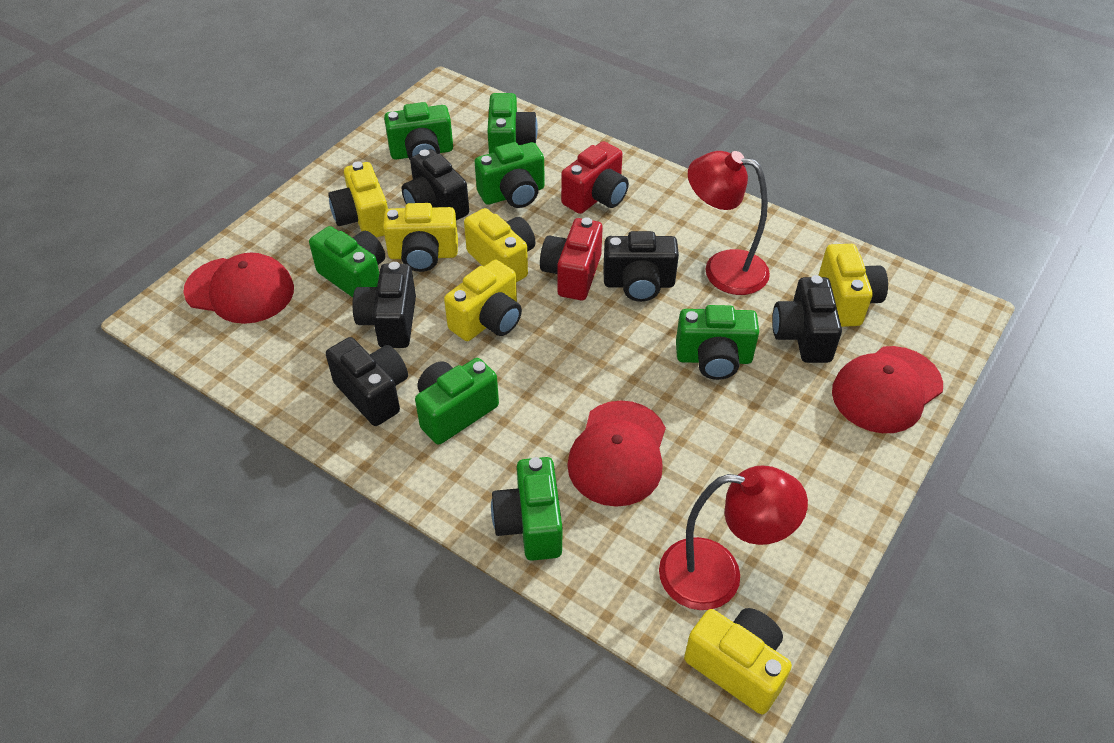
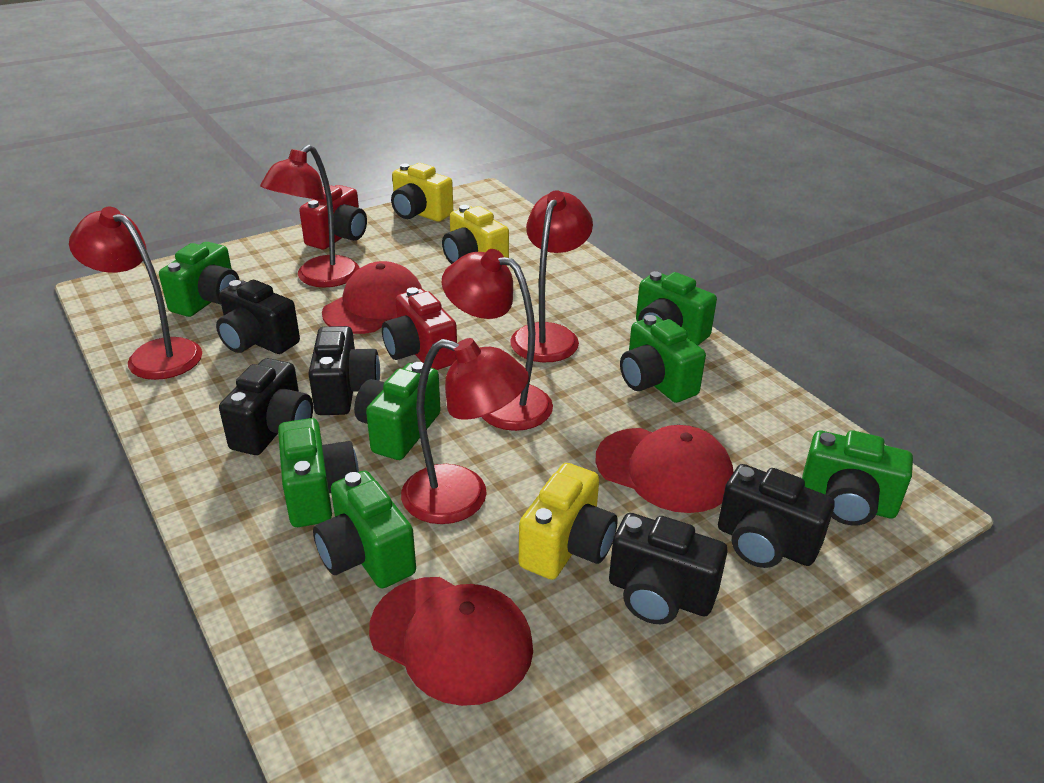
red lamp: [659,465,808,610] [688,151,770,295] = 2 -> [69,207,202,380] [260,145,360,287] [401,338,529,524] [442,249,553,431] [510,190,593,362] = 5
yellow camera: [328,161,388,237] [383,203,458,272] [444,260,522,341] [464,208,535,282] [684,608,792,714] [819,244,888,327] = 6 -> [391,163,453,222] [442,205,509,266] [519,463,618,580] = 3

